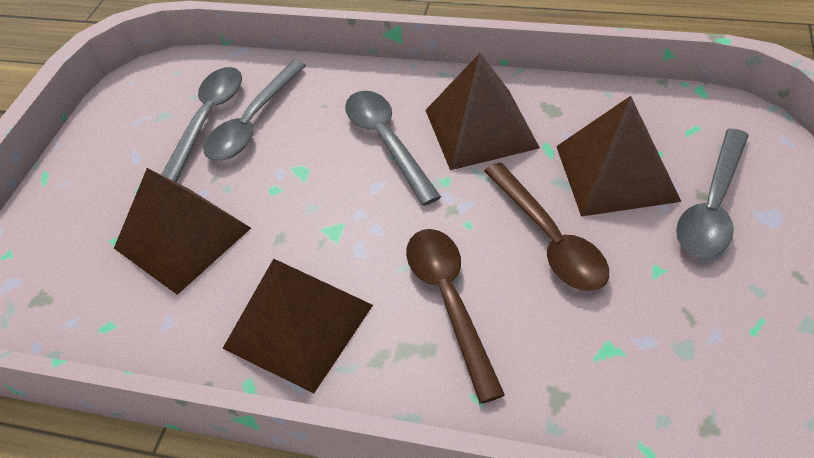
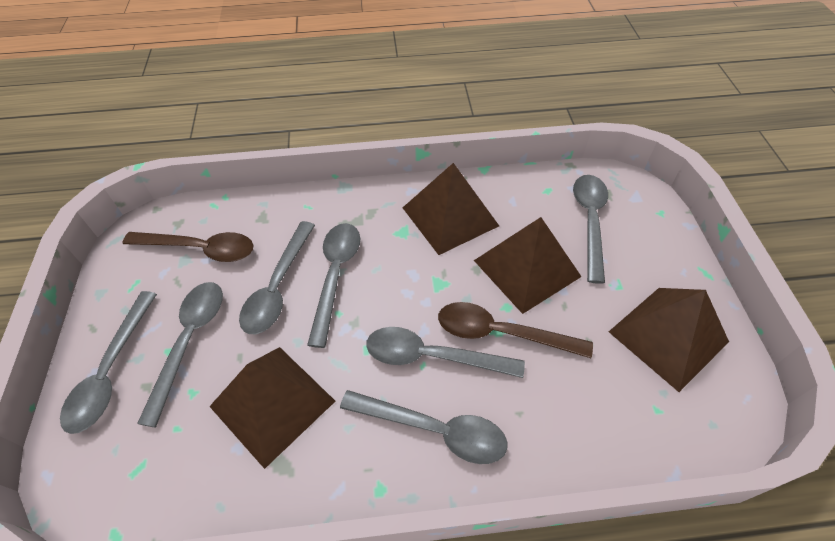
grey spoon: [161,67,242,182] [204,61,306,161] [345,91,441,206] [676,129,749,258] = 4 -> [60,291,157,434] [137,282,223,428] [239,221,315,334] [307,223,360,348] [340,390,507,464] [366,327,525,378] [573,175,608,284] = 7

